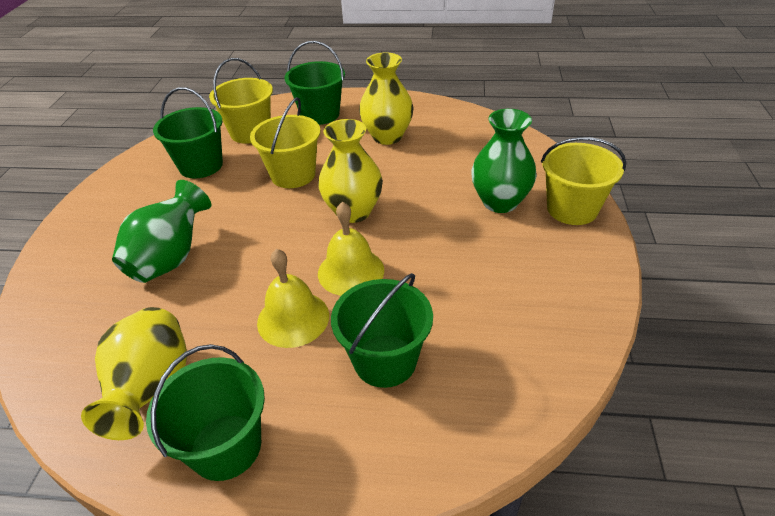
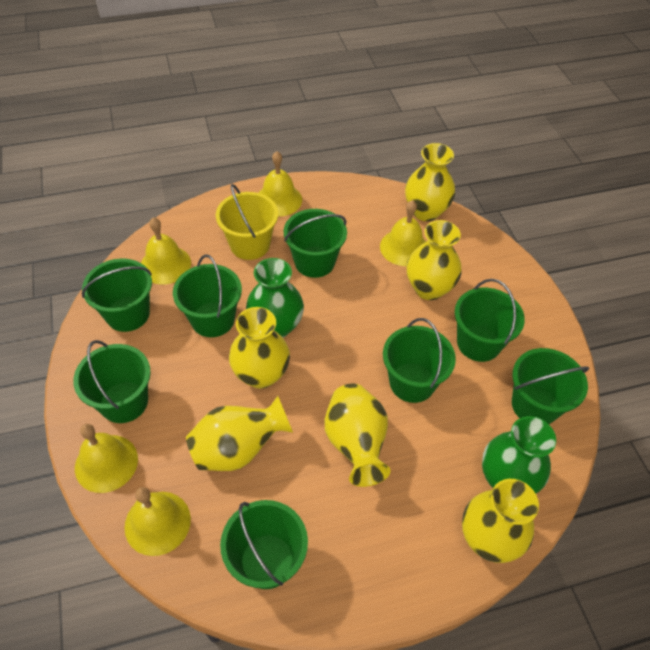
green bucket: [146,344,265,481] [153,87,223,178] [285,41,345,125] [331,273,433,388] = 4 -> [73,340,151,423] [82,258,152,332] [173,254,242,337] [220,500,308,589] [284,209,347,278] [383,318,456,403] [455,279,525,362] [512,348,589,424] = 8
yellow bell: [257,249,329,348] [318,202,384,296] = 2 -> [75,424,138,493] [124,487,191,556] [141,217,191,285] [259,151,302,217] [380,200,426,266] = 5
yellow bucket: [209,58,273,144] [250,97,321,188] [541,137,626,225] = 3 -> [216,184,278,260] = 1
yellow vase: [81,307,187,440] [318,119,383,223] [359,53,414,145] = 3 -> [186,396,293,471] [229,307,290,389] [325,384,391,487] [405,143,455,221] [407,220,462,300] [462,479,539,563] = 6

